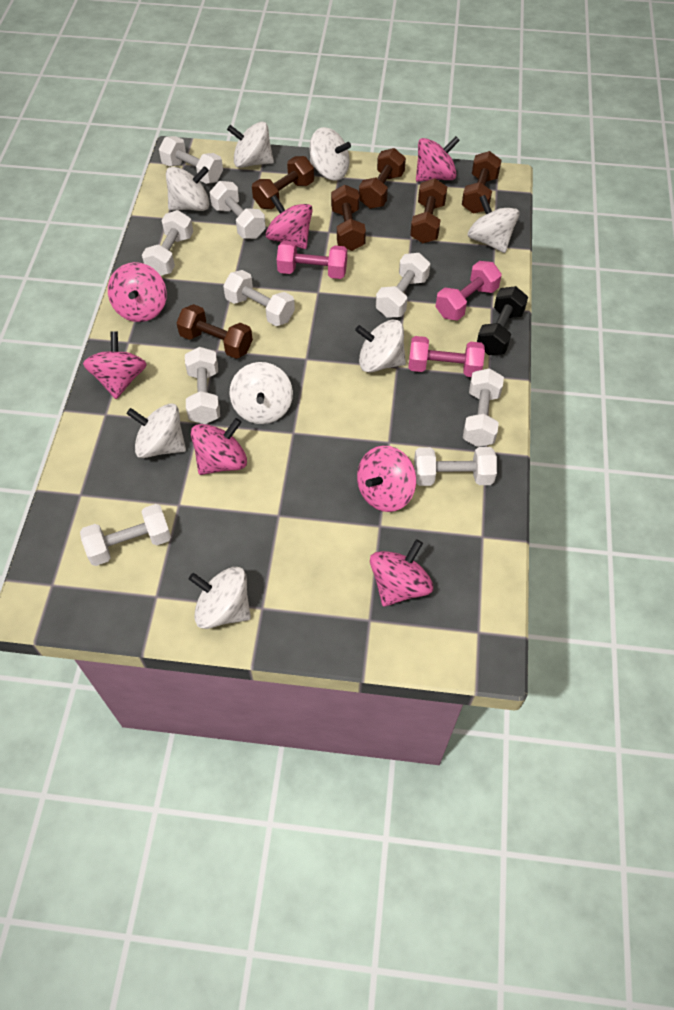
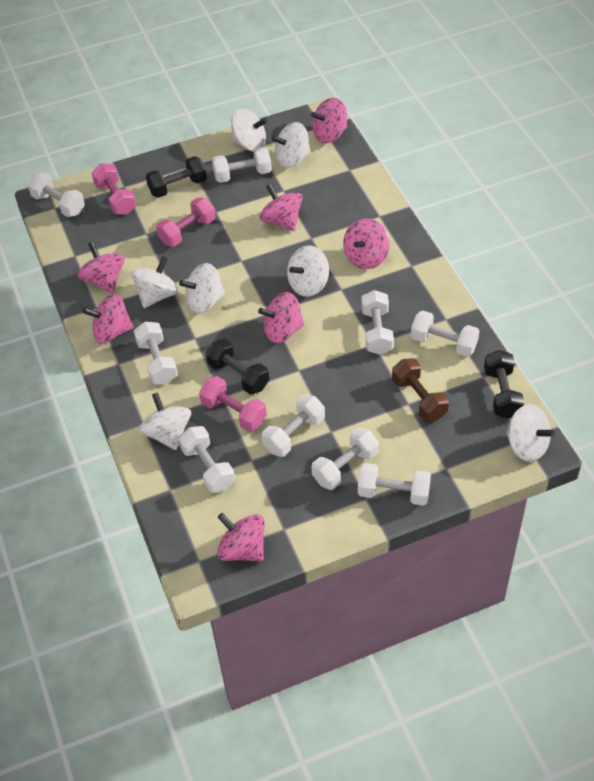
black dumbbell: [477,286,528,355] = 1 -> [146,156,207,198] [206,339,269,395] [484,350,524,419] = 3
brown dumbbell: [176,304,253,359] [252,156,314,209] [331,185,366,251] [359,148,406,209] [410,178,447,243] [462,151,502,214] = 6 -> [392,358,449,422] = 1
white spinning top: [127,403,186,458] [166,166,209,211] [189,567,251,629] [227,122,274,168] [230,362,293,424] [310,127,351,181] [355,320,406,373] [468,195,519,253] = 8 -> [131,256,179,308] [139,392,191,450] [179,263,225,314] [231,108,268,152] [271,122,311,168] [287,246,329,297] [506,404,555,462] = 7

